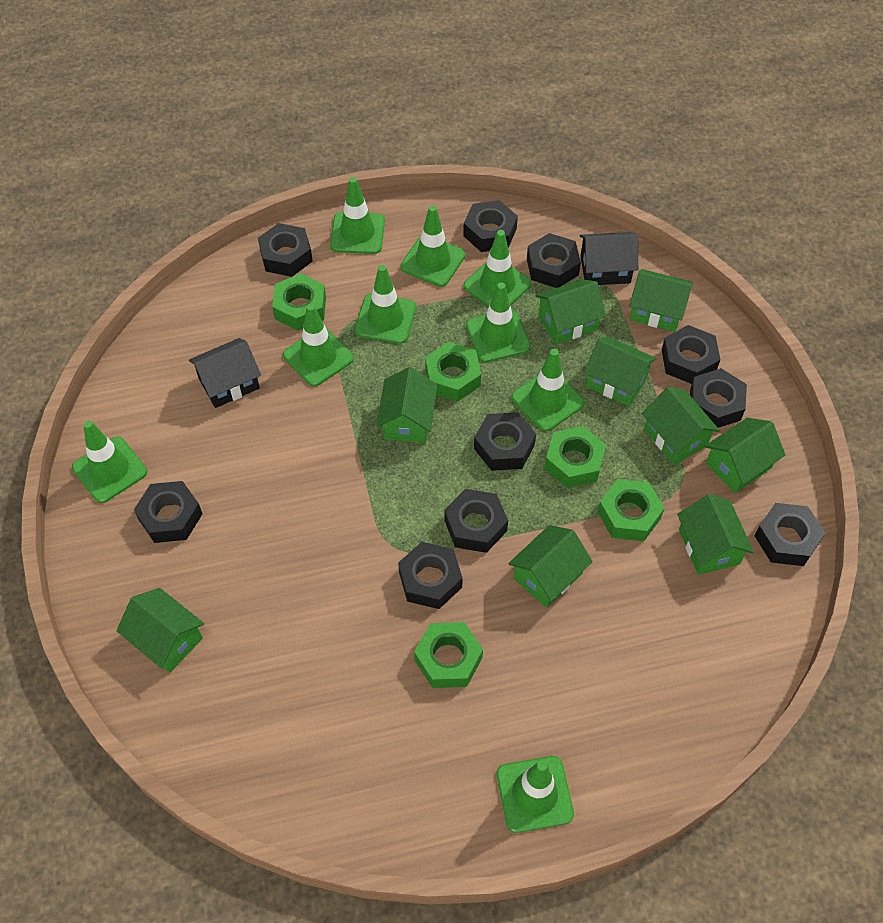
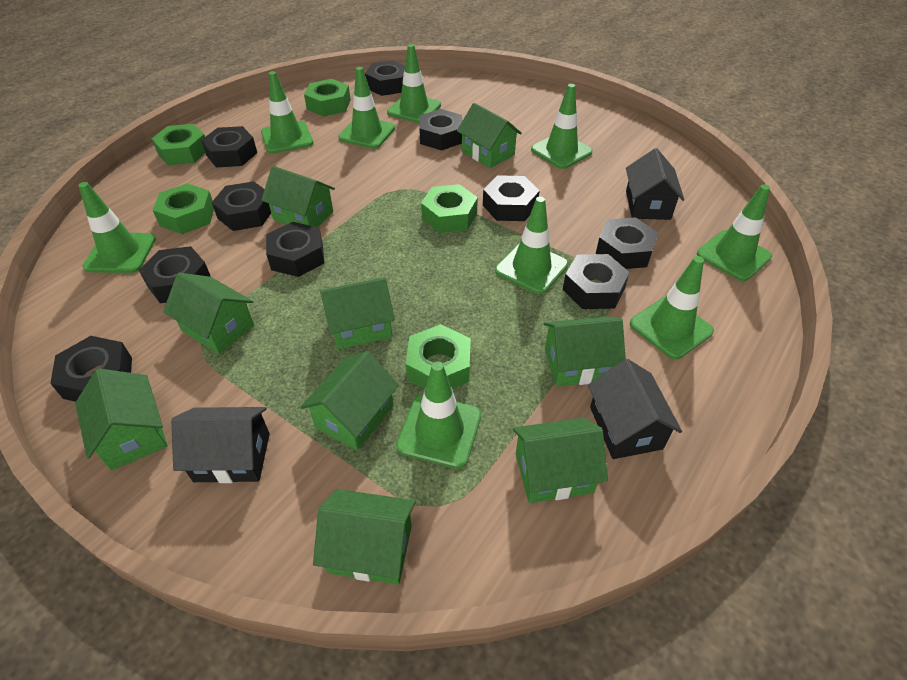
black house: [189,338,261,408] [580,232,638,285] = 2 -> [171,407,270,483] [588,359,682,459] [626,148,684,220] = 3

